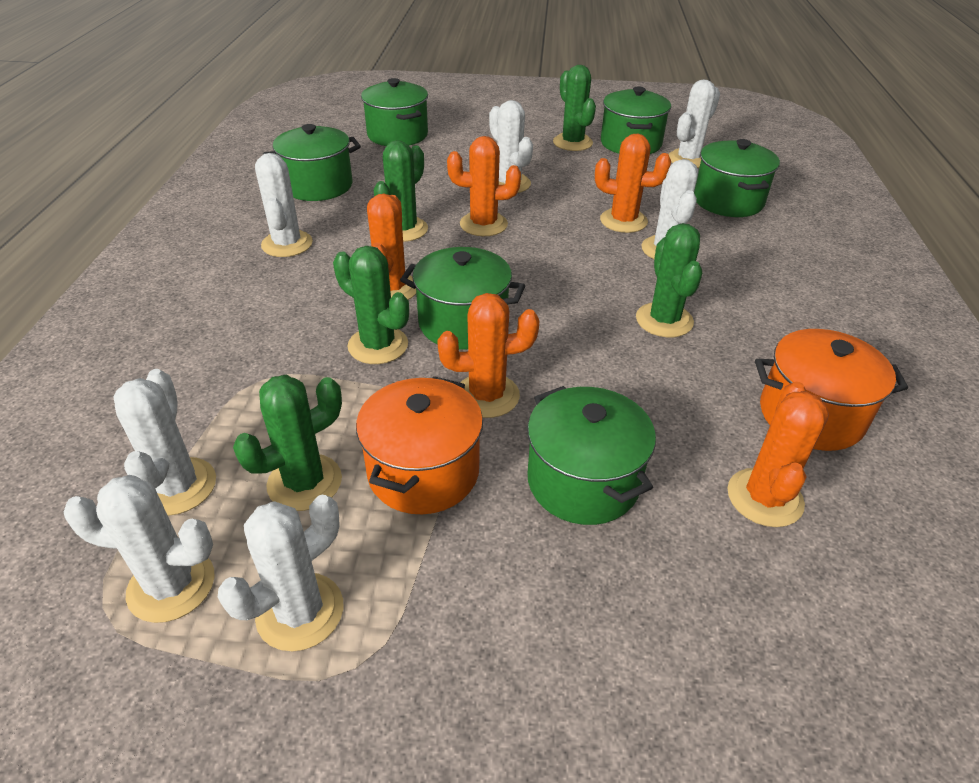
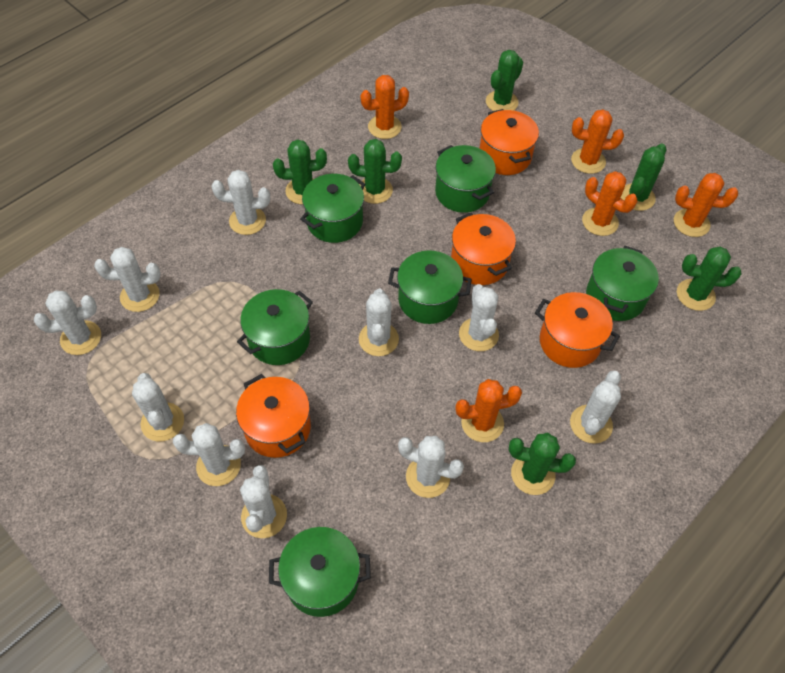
green cactus: [233,375,342,511] [333,246,409,364] [373,140,428,242] [553,65,596,151] [636,223,702,337] = 5 -> [273,139,327,204] [348,139,402,204] [486,50,523,111] [508,433,576,495] [621,144,666,211] [677,247,741,311] = 6
orange pot: [356,376,483,514] [755,329,908,451] = 2 -> [236,374,311,458] [451,212,516,285] [480,109,539,175] [535,292,620,368] = 4
white cactus: [64,475,215,623] [114,369,216,516] [218,495,343,652] [255,153,313,257] [489,100,533,193] [641,159,698,259] [668,80,720,168] = 7 -> [34,290,101,355] [94,247,160,312] [132,373,184,441] [173,423,245,486] [212,170,270,235] [240,465,287,538] [359,289,399,356] [398,436,464,498] [459,284,499,351] [570,371,621,444] = 10

